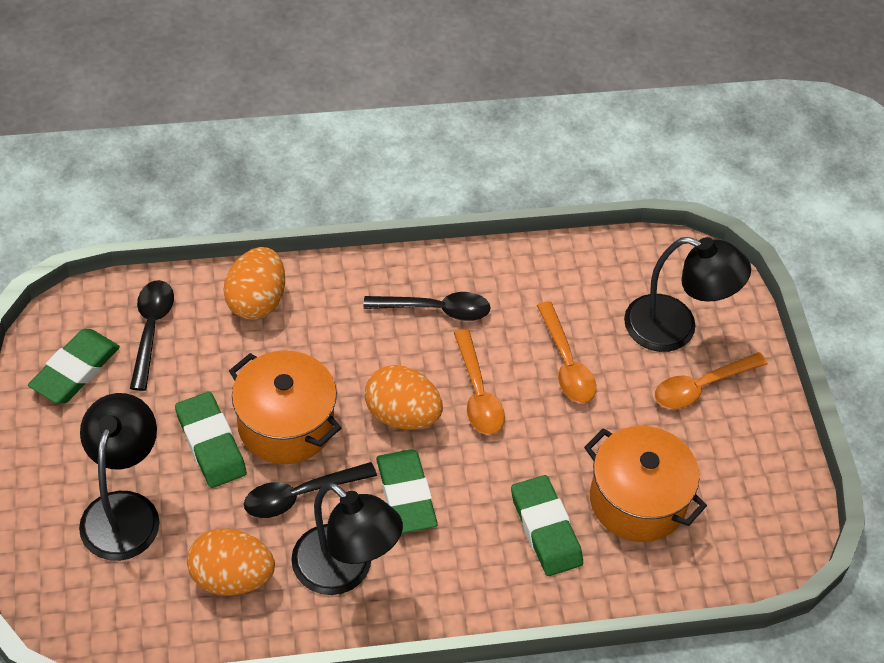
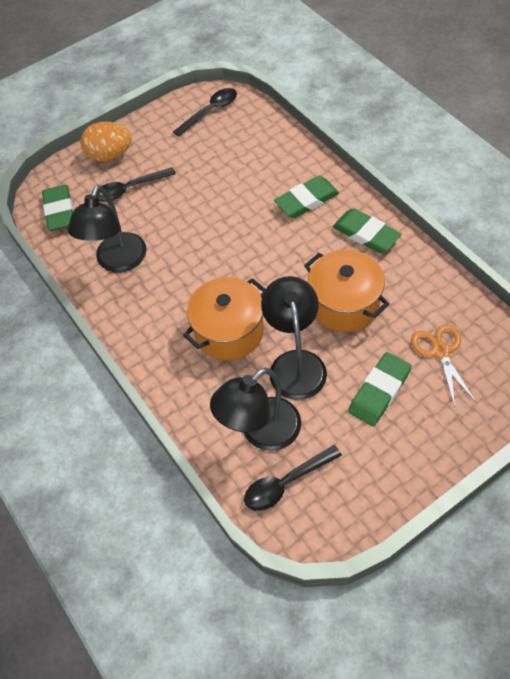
orange egg: [187,528,275,596] [223,247,285,320] [365,365,443,429] = 3 -> [81,122,132,162] = 1
orange scissors: none = 0 -> [411,324,476,407] = 1
orange spoon: [454,329,505,435] [537,301,596,403] [655,352,768,409] = 3 -> none = 0

